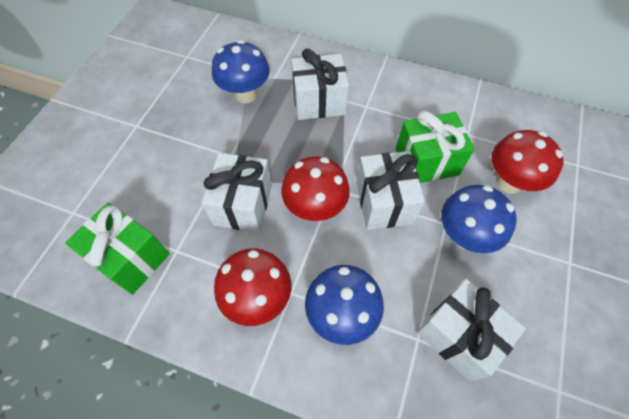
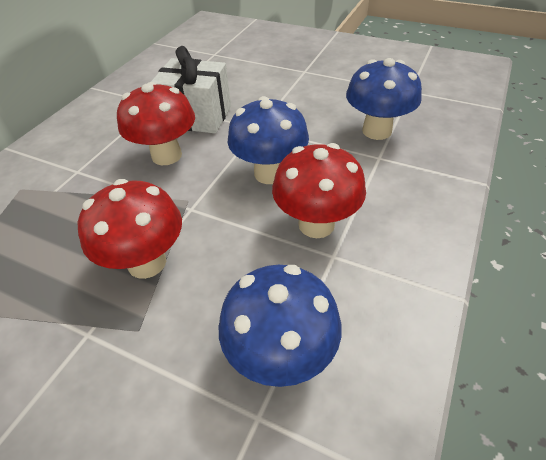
green gift: [65,203,169,295] [395,111,475,183] = 2 -> none = 0
white gift: [201,153,272,232] [291,49,349,120] [356,151,425,230] [417,279,526,381] = 4 -> [151,46,231,133] = 1

